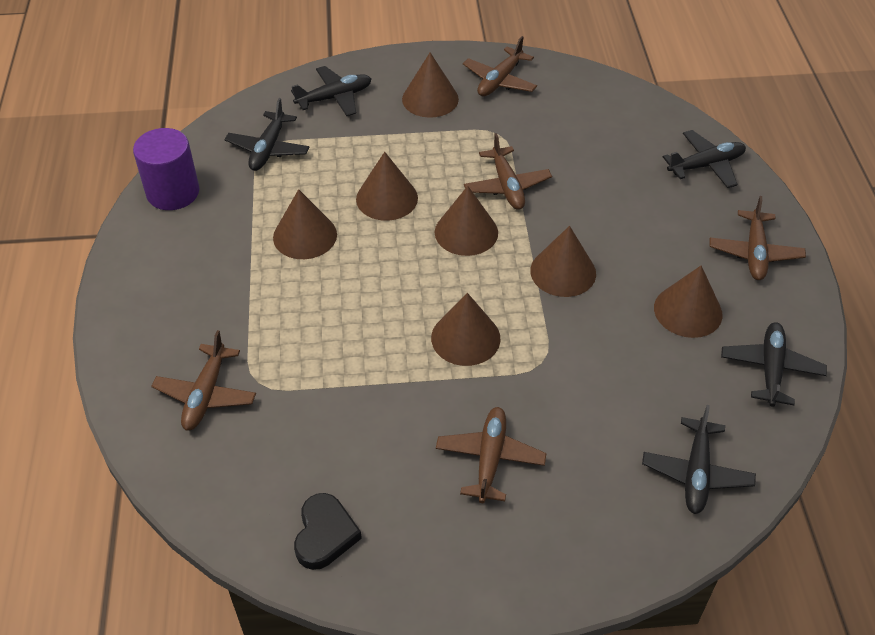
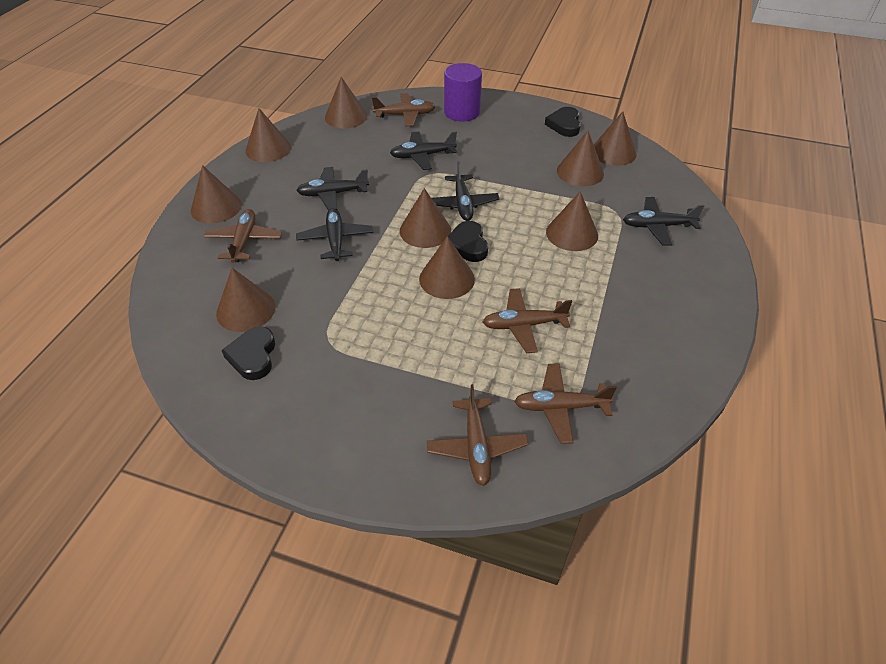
black heart: [294,493,362,570] = 1 -> [222,326,275,380] [448,221,488,262] [545,107,581,137] = 3
brown cone: [273,189,337,259] [356,152,418,221] [402,53,459,118] [431,293,501,366] [435,186,498,256] [530,226,596,297] [654,266,723,338] = 7 -> [191,165,242,224] [216,268,275,332] [245,108,291,162] [325,77,367,129] [400,188,451,248] [419,236,475,299] [546,191,598,251] [557,131,604,186] [594,111,637,166] = 9

